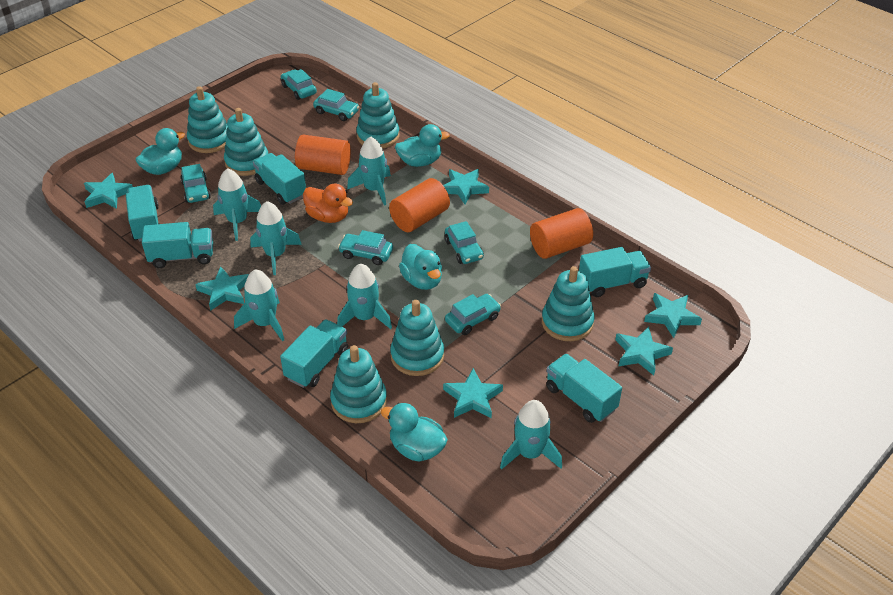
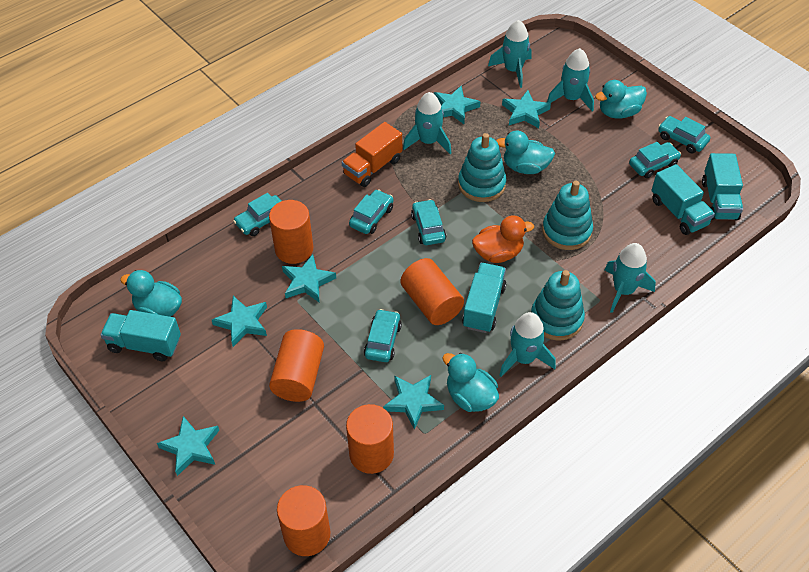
orange cylinder: [295,135,351,175] [389,178,450,232] [530,208,593,259] = 3 -> [269,200,313,264] [269,329,324,402] [277,485,330,556] [346,404,394,474] [400,258,464,325] = 5
orange truck: none = 0 -> [342,122,402,187] = 1
turquoise rocket: [213,168,261,241] [234,269,284,341] [250,201,302,275] [337,264,392,329] [347,136,391,206] [500,400,562,469] = 6 -> [403,92,451,154] [488,20,532,88] [499,312,556,377] [547,48,594,112] [605,243,656,313] = 5
turquoise stacking toy: [187,86,228,153] [224,108,268,176] [330,345,387,423] [356,82,400,148] [390,300,444,376] [542,266,594,341] = 6 -> [458,133,506,202] [531,270,585,341] [542,181,593,250] = 3
turquoise truck: [126,185,160,242] [142,222,213,268] [253,153,306,205] [280,319,348,388] [546,354,622,423] [579,247,651,297] = 6 -> [101,310,181,361] [462,263,506,333] [652,164,715,235] [702,153,743,220] = 4

